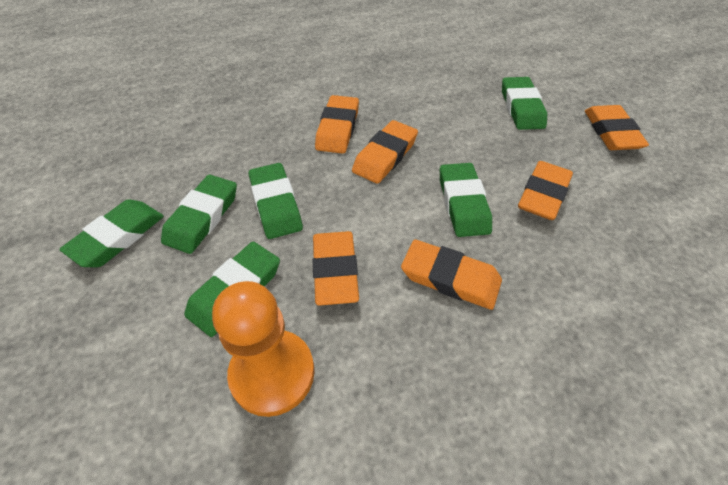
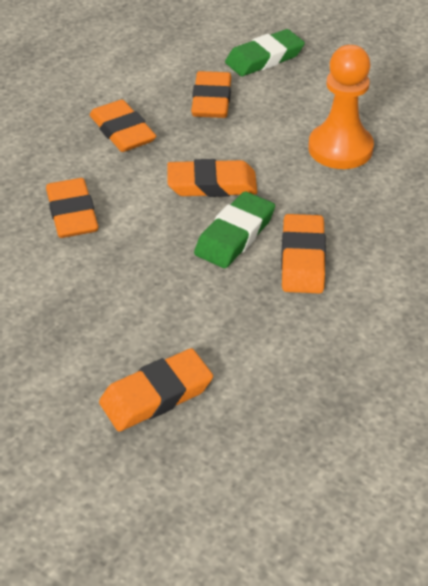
green eraser: [59,200,164,267] [161,175,237,254] [184,242,280,337] [249,163,303,239] [440,163,492,237] [502,77,547,130] = 6 -> [194,191,275,268] [225,29,305,76] = 2

